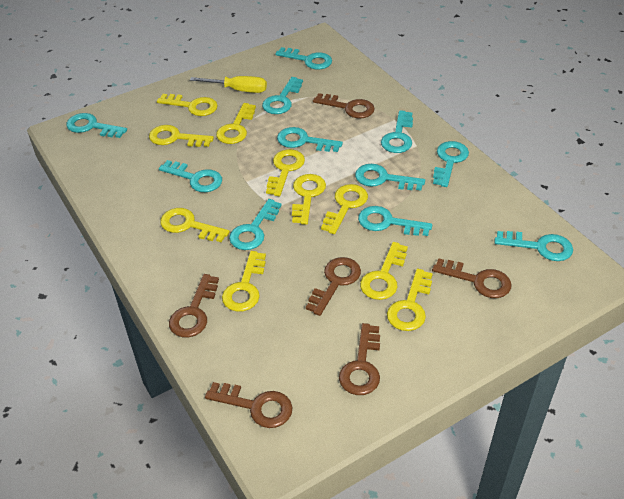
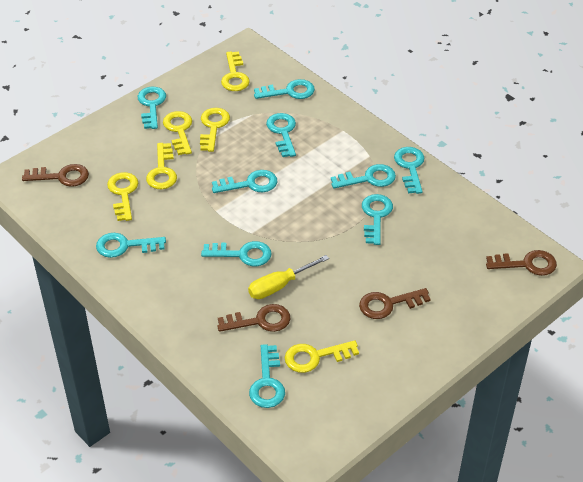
brown key: [169,274,219,338] [205,382,293,428] [306,257,361,316] [313,93,375,118] [339,323,380,395] [432,258,511,298] = 6 -> [22,164,89,187] [217,304,290,332] [359,288,431,319] [486,250,557,276] = 4
turquoise key: [66,113,127,138] [159,160,222,192] [229,199,282,250] [262,77,303,114] [275,47,332,69] [277,127,343,152] [355,164,425,191] [358,206,432,236] [381,110,413,153] [433,141,469,187] [495,231,573,261] = 11 -> [96,233,166,258] [138,87,166,129] [201,241,272,266] [212,170,277,193] [249,344,285,408] [254,79,315,99] [266,113,296,157] [331,164,396,189] [362,194,393,245] [394,147,424,194] = 10
yellow key: [149,125,214,147] [157,94,218,116] [160,208,230,242] [216,103,256,144] [222,251,266,312] [266,149,305,196] [292,174,326,225] [321,184,368,234] [360,242,408,300] [387,269,433,331] = 10 -> [107,172,138,221] [146,143,177,189] [163,111,192,155] [200,108,230,152] [221,51,250,91] [285,340,359,373] = 6

